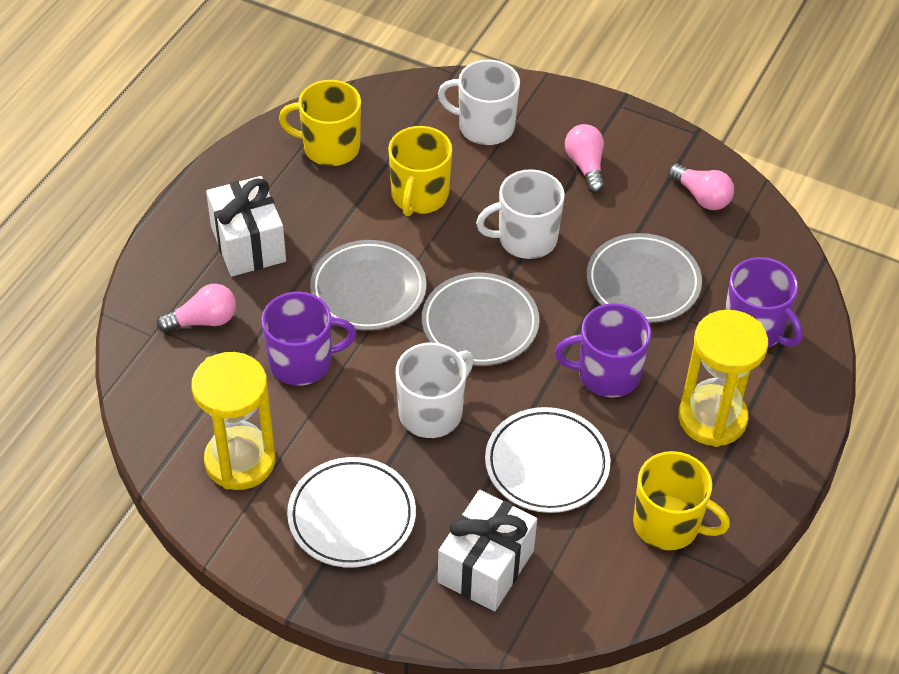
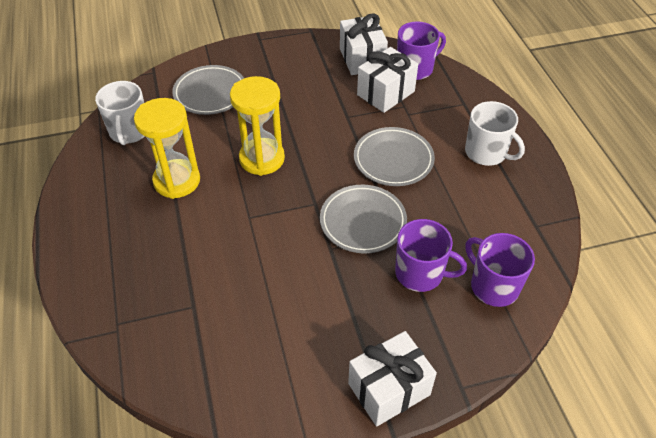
pink light bulb: [157,284,236,332] [565,124,604,193] [668,164,734,210] = 3 -> none = 0
white gift: [206,176,286,277] [438,490,537,611] = 2 -> [340,13,388,75] [348,331,437,427] [357,47,418,113] = 3
white mug: [396,343,474,438] [438,60,520,145] [476,169,565,259] = 3 -> [95,81,145,145] [465,101,525,166] = 2
white plate: [287,457,416,568] [485,407,610,513] = 2 -> none = 0
yellow mug: [279,80,361,166] [388,126,452,216] [633,451,730,550] = 3 -> none = 0

